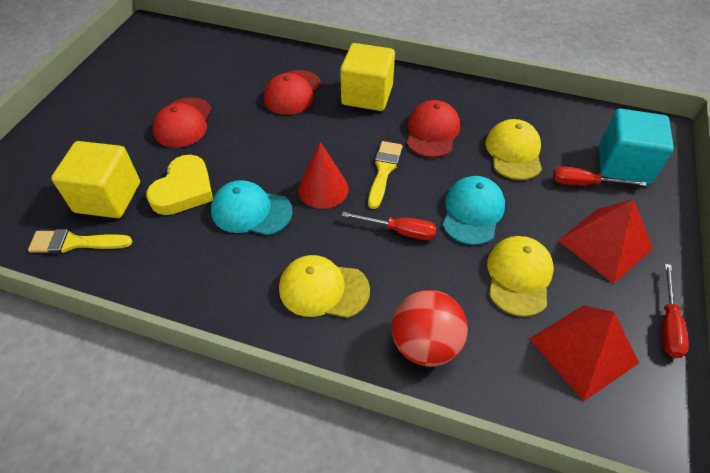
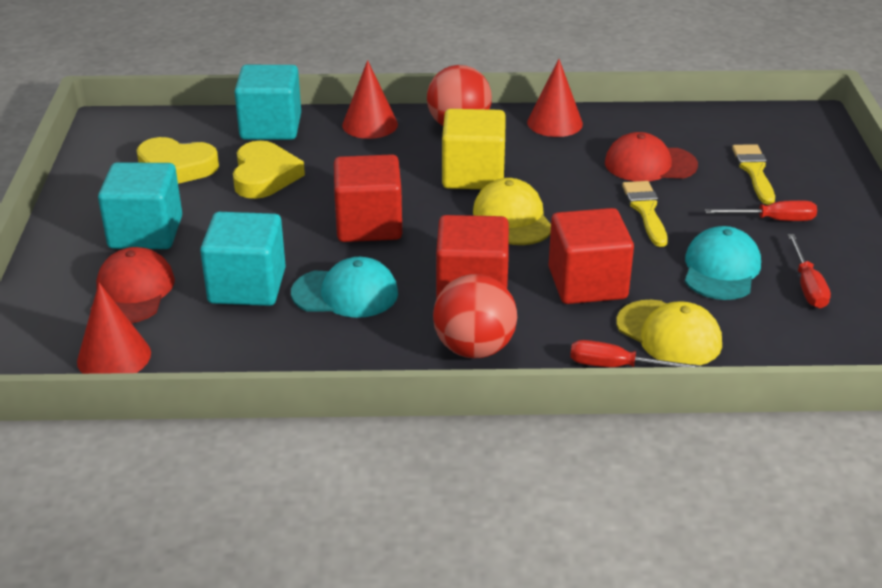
red ball: [392,290,468,367] = 1 -> [427,65,492,126] [433,274,517,358] = 2
red cap: [153,97,212,148] [264,70,321,115] [406,100,460,158] = 3 -> [90,247,175,323] [605,132,698,181] = 2
red cone: [298,142,349,209] = 1 -> [77,283,151,374] [342,60,398,139] [527,59,583,137] = 3
red cube: none = 0 -> [334,154,402,242] [436,215,509,300] [548,208,634,304] = 3
red pyramid: [529,305,639,401] [558,199,653,284] = 2 -> none = 0
turquoise cube: [599,109,674,184] = 1 -> [98,162,182,249] [200,212,286,306] [234,65,301,140] = 3
yellow cap: [279,255,370,318] [486,119,542,180] [487,236,554,317] = 3 -> [473,178,551,245] [616,300,722,365] = 2
yellow cube: [51,141,140,218] [340,43,395,111] = 2 -> [442,109,506,189] = 1
yellow heart: [146,155,213,215] = 1 -> [137,137,219,184] [233,141,305,199] = 2

